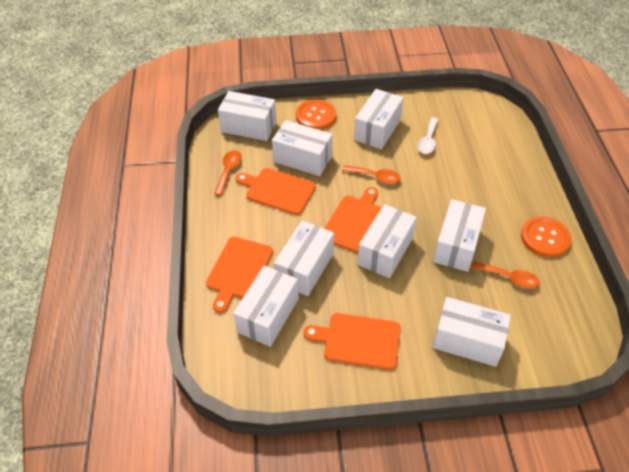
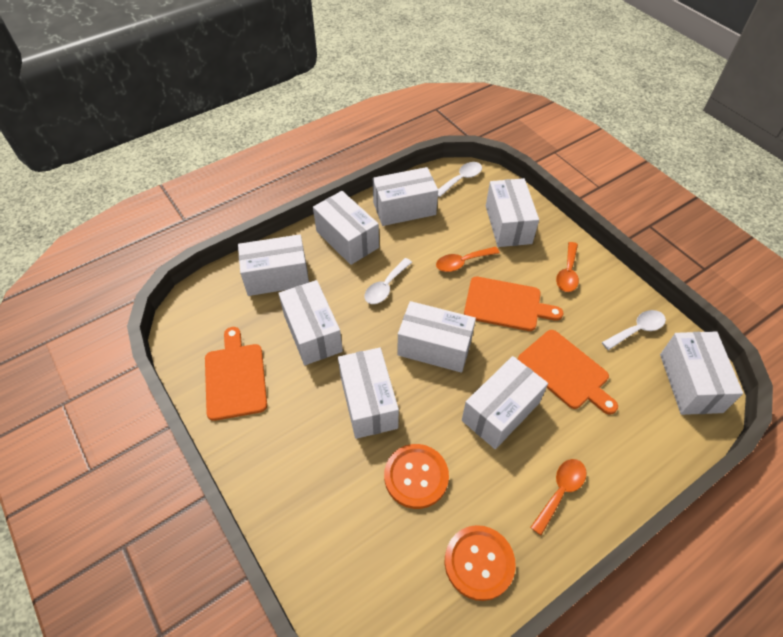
orange cutting board: [206,237,273,313] [236,168,316,215] [304,313,401,370] [324,187,382,253] = 4 -> [205,327,267,421] [464,277,563,331] [518,330,618,415] = 3
white box: [218,91,277,141] [233,266,299,347] [272,120,333,176] [274,221,334,296] [354,89,403,149] [358,204,417,278] [433,199,486,272] [433,297,511,367] = 8 -> [238,234,309,296] [278,280,343,365] [313,191,379,265] [338,348,399,439] [373,167,438,226] [397,301,476,373] [462,356,548,449] [486,178,539,247] [660,331,743,415] = 9
white spoon: [417,118,438,154] = 1 -> [364,258,412,304] [438,162,482,197] [602,310,666,350] = 3

